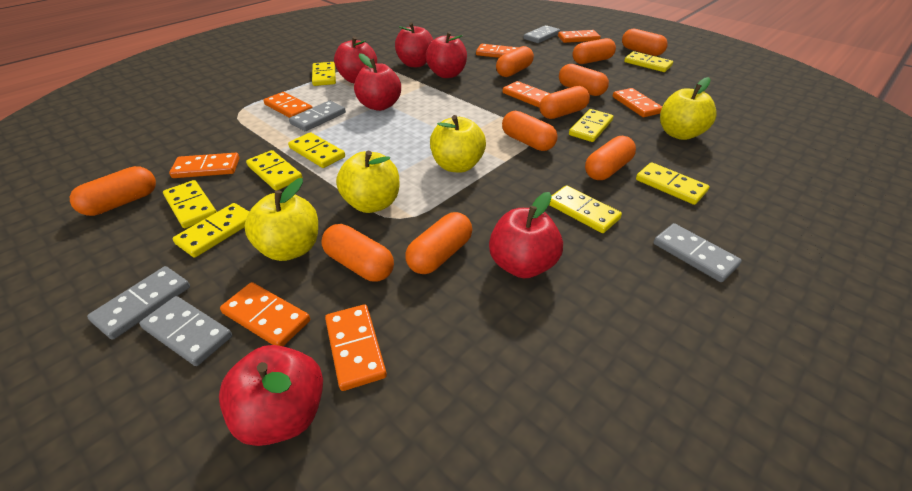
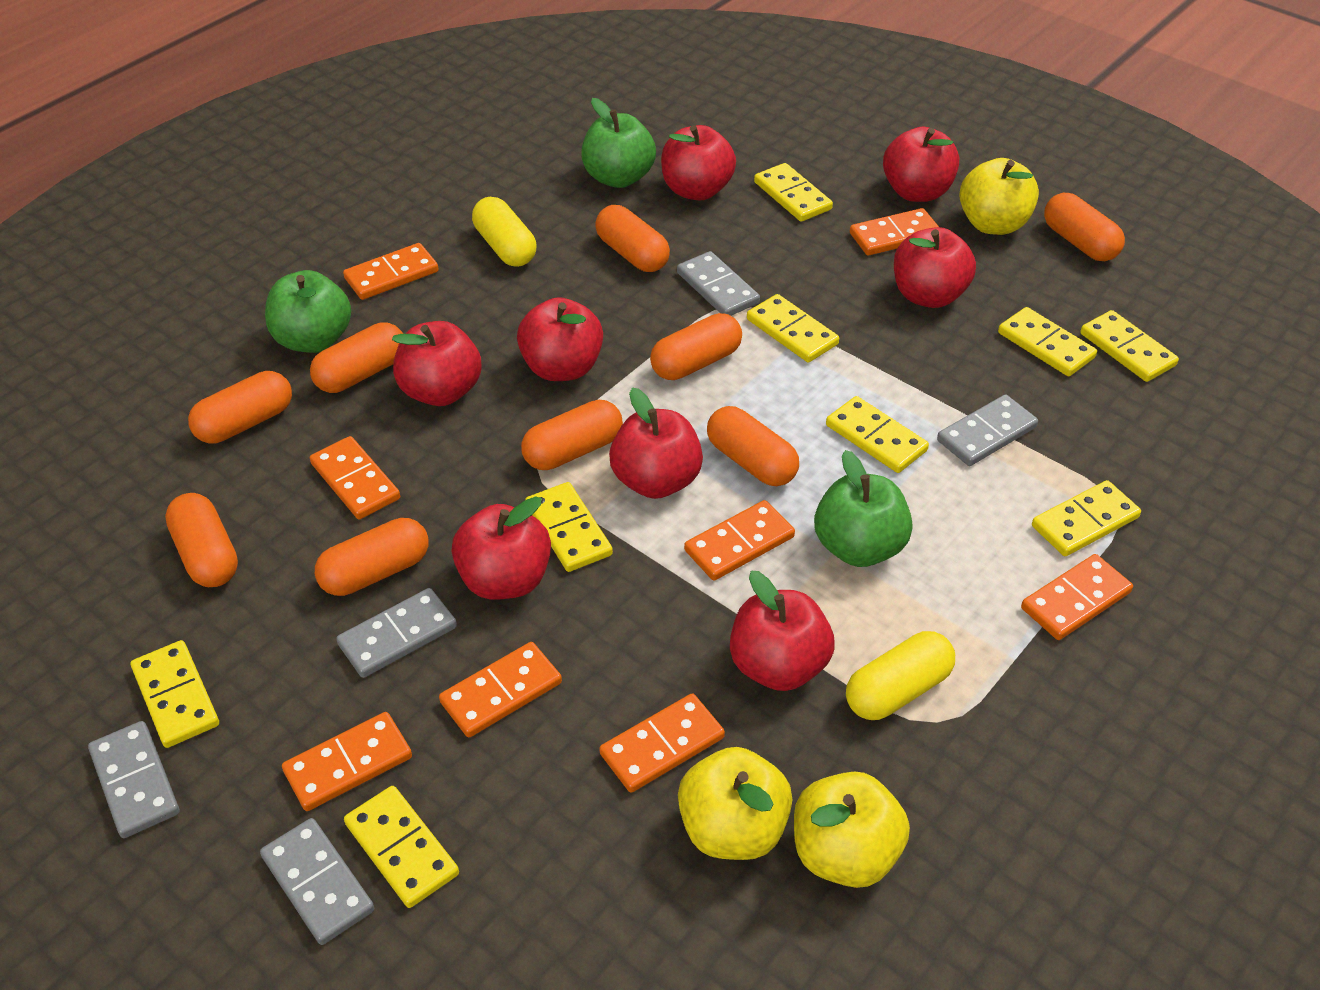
green apple: none = 0 -> [265,270,351,353] [581,98,656,188] [814,450,913,567] = 3
orange capsule: [70,166,156,216] [321,224,394,282] [405,212,472,274] [496,46,534,77] [502,111,558,151] [539,86,590,119] [559,64,609,96] [572,38,616,64] [585,136,636,180] [622,29,668,56] = 10 -> [165,493,238,587] [188,371,292,443] [310,322,403,393] [315,518,428,596] [521,400,623,470] [595,205,670,272] [650,313,742,380] [707,406,799,486] [1044,193,1125,261] = 9
red apple: [219,345,323,446] [334,36,377,83] [354,53,401,111] [395,22,433,67] [426,32,467,78] [489,192,563,278] = 6 -> [392,321,482,406] [451,496,551,600] [517,297,603,381] [609,388,703,499] [661,125,736,200] [730,571,835,691] [883,127,959,202] [894,227,976,308] = 8
yellow apple: [245,178,318,261] [336,151,399,213] [430,115,486,173] [660,77,717,140] = 4 -> [678,747,792,860] [794,771,910,888] [959,158,1039,235] = 3
yellow capsule: none = 0 -> [472,197,536,267] [846,631,955,720] = 2

